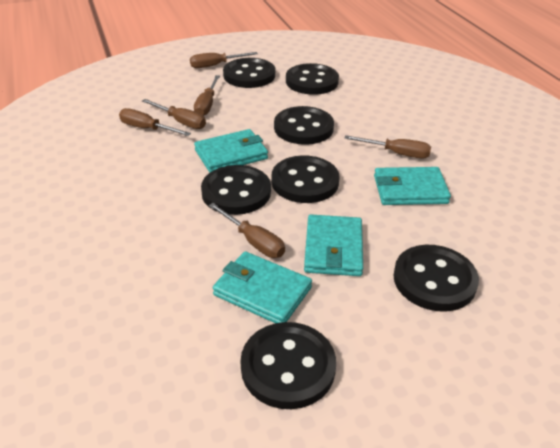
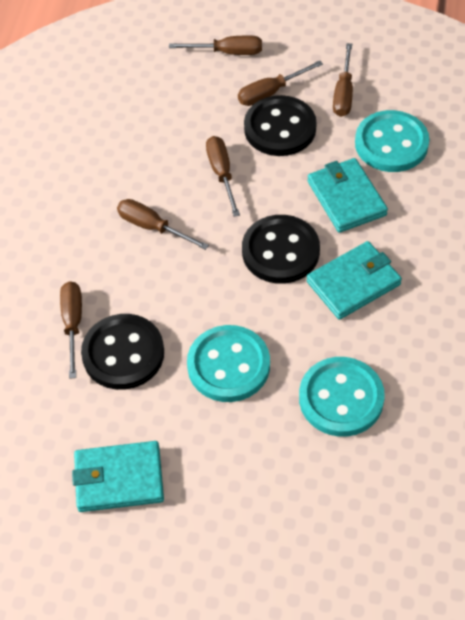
black button: [201,165,271,215] [223,58,275,88] [240,322,336,409] [272,155,340,203] [274,106,334,145] [286,63,339,95] [393,245,479,312] = 7 -> [81,314,164,390] [242,215,320,284] [244,95,317,156] = 3
turquoise button: none = 0 -> [187,325,270,402] [299,357,385,437] [355,110,429,172] = 3
turquoise wallet: [194,129,268,173] [213,251,312,323] [304,214,363,276] [374,167,451,205] = 4 -> [72,441,164,512] [307,158,388,233] [307,241,402,320] = 3

